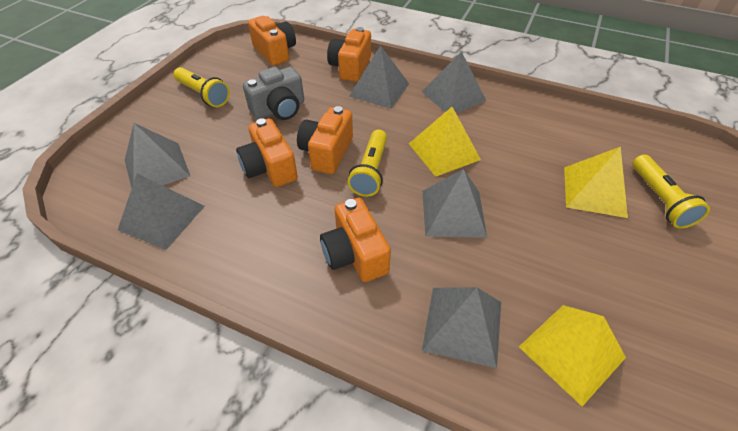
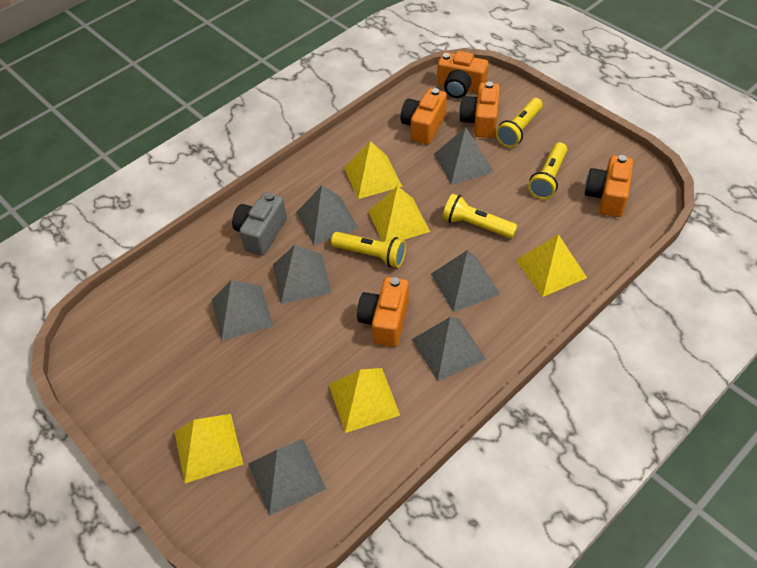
grey pyramid: [118,174,204,250] [125,123,190,188] [349,45,409,109] [421,52,487,113] [422,169,487,238] [422,287,501,368] = 6 -> [212,280,273,341] [248,439,326,516] [273,245,332,304] [296,185,359,245] [412,317,486,382] [431,250,500,312] [434,127,494,185] = 7
yellow flashlight: [174,67,230,107] [348,130,387,197] [632,154,710,229] = 3 -> [331,232,406,268] [443,194,518,238] [496,98,543,147] [528,142,567,199] = 4
yellow pyramid: [409,107,481,177] [519,305,626,406] [564,147,628,218] = 3 -> [175,414,243,483] [329,368,400,433] [344,141,403,199] [368,186,430,242] [515,234,587,297] = 5

